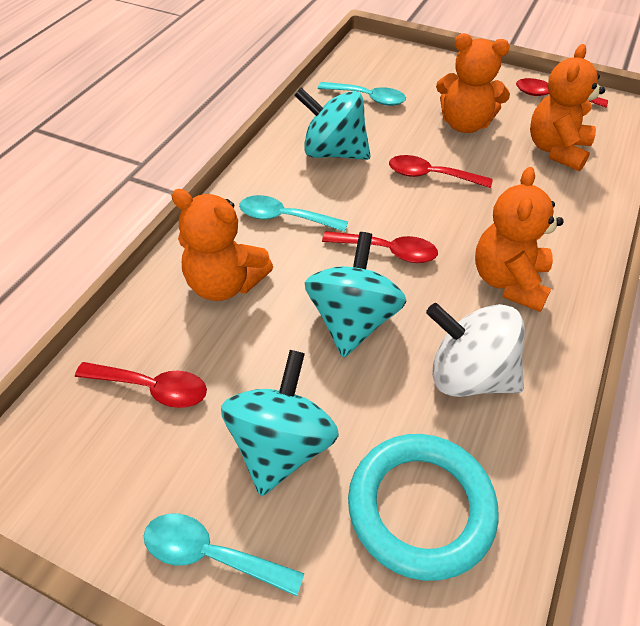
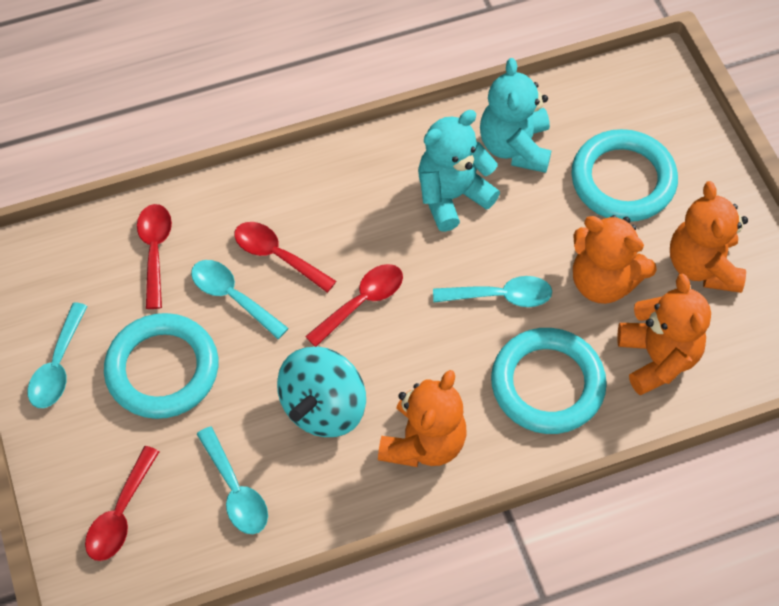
turquoise ring: [348,434,499,581] = 1 -> [104,313,218,419] [491,328,607,434] [571,129,678,222] = 3
turquoise spinning top: [221,350,339,496] [294,88,371,160] [305,232,406,358] = 3 -> [277,347,366,437] = 1
turquoise spoon: [144,513,304,596] [239,195,348,232] [318,82,406,106] = 3 -> [28,302,88,408] [191,260,289,339] [197,426,268,534] [433,276,552,307] = 4
turquoise teddy bear: none = 0 -> [418,110,500,232] [480,58,552,173] = 2
white spinning top: [426,303,525,397] = 1 -> none = 0

